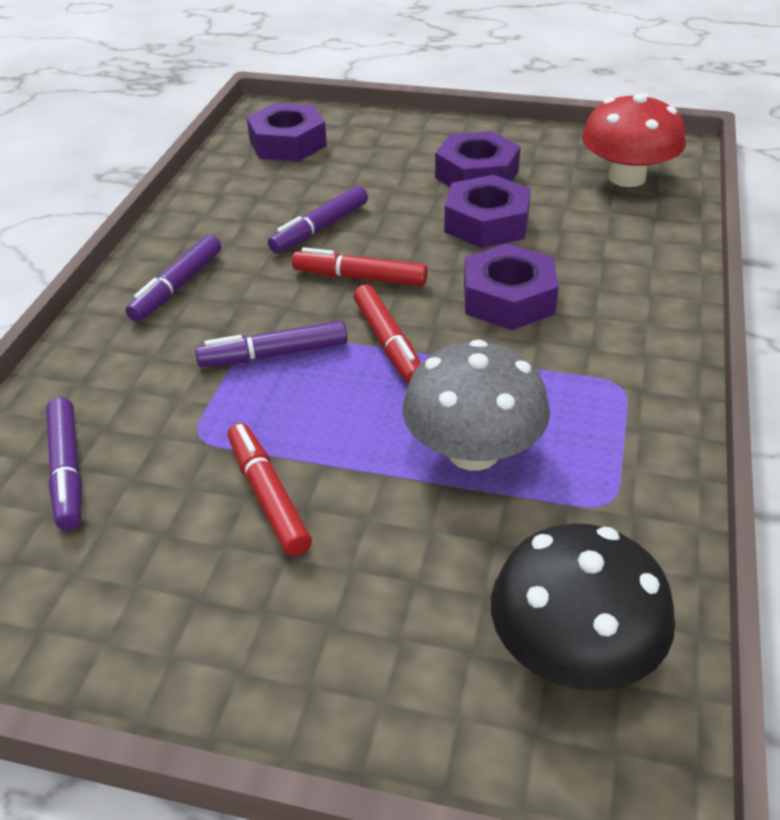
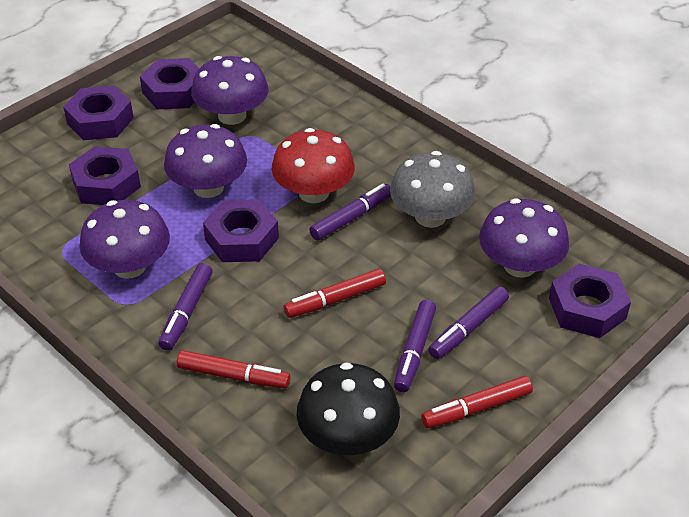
purple mushroom: none = 0 -> [79,200,170,279] [164,124,247,198] [191,56,268,125] [479,198,569,278] = 4
purple nut: [247,103,327,162] [435,131,521,187] [444,175,531,248] [464,243,559,330] = 4 -> [63,85,134,140] [69,146,141,205] [140,58,199,109] [203,200,279,262] [549,264,631,338] = 5

